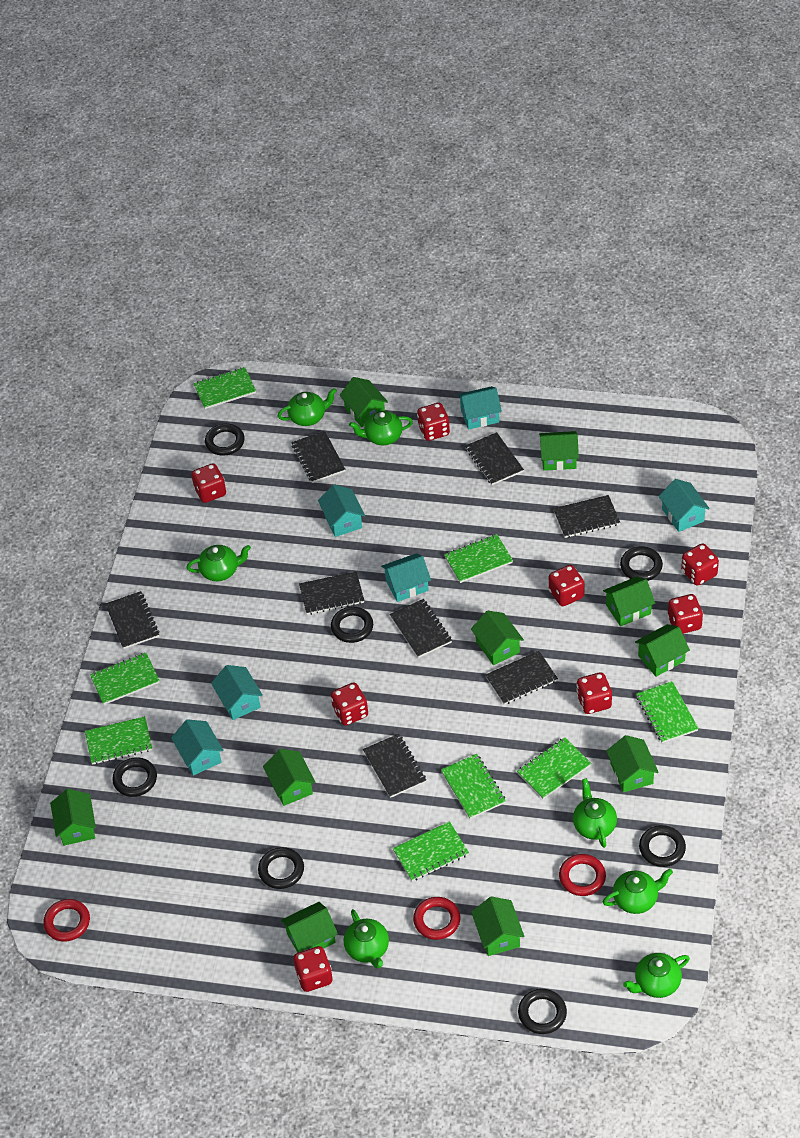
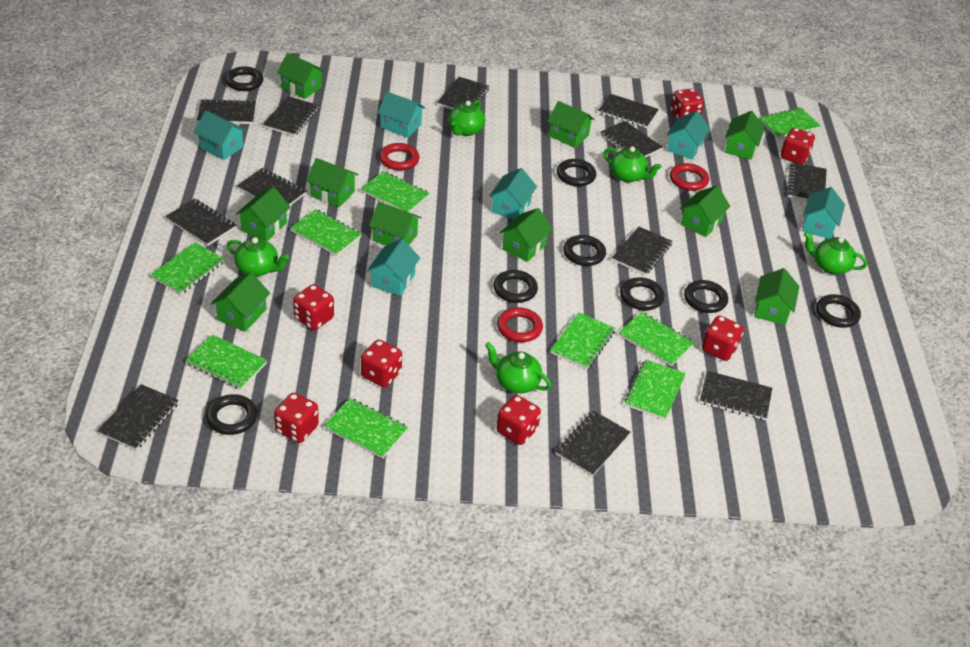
black notebook: [105,591,160,649] [291,431,345,483] [299,571,364,615] [363,734,426,798] [390,599,452,658] [465,432,524,485] [485,651,558,705] [553,495,620,538] = 8 -> [97,384,179,450] [165,199,236,246] [197,99,256,124] [237,168,307,206] [263,96,319,136] [437,77,489,109] [555,410,630,476] [598,94,659,128] [600,121,663,157] [612,227,672,275] [700,371,772,420] [787,162,827,201] = 12
black ring: [112,757,157,797] [205,423,245,456] [258,847,304,889] [331,607,373,643] [518,989,567,1034] [620,546,663,581] [639,825,686,867] = 7 -> [206,394,258,435] [225,66,263,91] [493,270,538,303] [557,159,596,186] [563,235,606,266] [620,277,665,310] [684,280,728,313] [816,294,861,328] = 8
green notebook: [85,716,152,765] [90,653,160,705] [193,367,256,409] [393,821,469,881] [441,754,506,819] [444,534,513,583] [517,737,591,799] [636,681,699,743] = 8 -> [150,242,225,294] [185,334,267,390] [290,209,362,256] [324,398,408,459] [361,171,430,213] [550,312,615,369] [619,312,695,367] [625,359,686,420] [759,107,821,139] = 9
green teapot: [186,545,251,581] [278,388,337,426] [344,909,389,969] [349,411,413,445] [573,778,617,848] [603,869,673,914] [623,953,690,998] = 7 -> [227,237,289,277] [448,100,485,136] [485,342,551,393] [603,146,662,182] [804,232,867,274] = 5
red dice: [191,463,226,503] [293,946,333,992] [331,683,368,726] [417,403,450,441] [549,565,585,606] [576,672,612,714] [667,594,703,634] [681,544,719,585] = 8 -> [274,393,319,443] [293,284,334,330] [361,340,402,387] [496,395,541,445] [670,89,704,119] [702,316,744,361] [781,128,815,164] = 7

